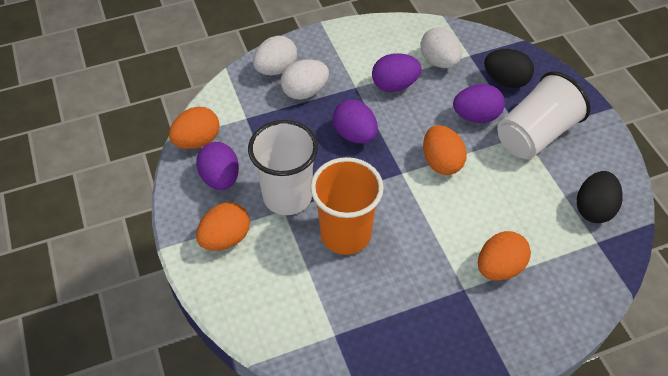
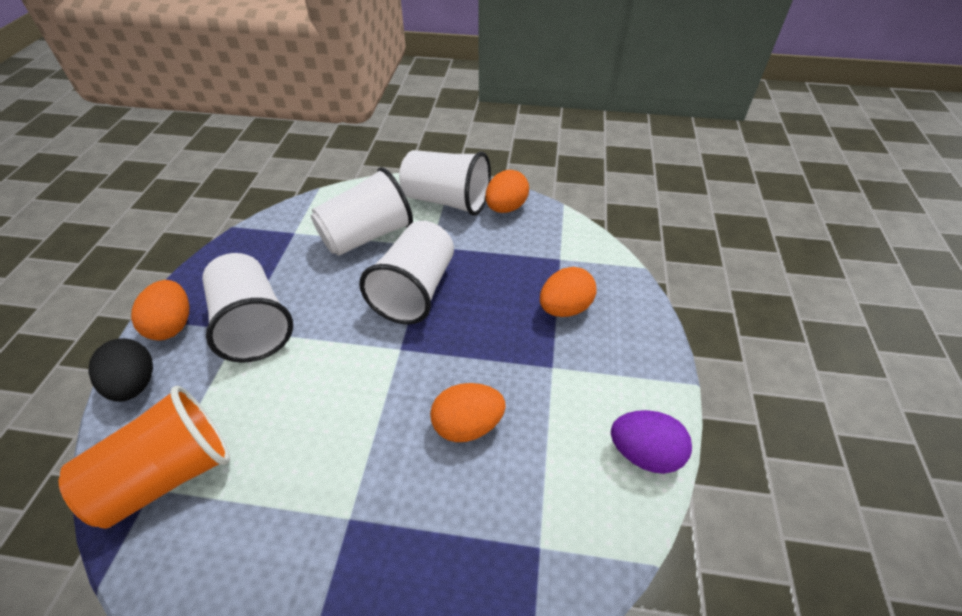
black egg: [484,49,534,88] [577,171,623,223] = 2 -> [88,338,153,402] = 1
purple egg: [196,142,239,190] [333,100,378,144] [372,53,422,92] [453,84,505,123] = 4 -> [611,410,692,474] = 1
white cup: [248,120,318,215] [497,71,591,159] = 2 -> [202,253,293,363] [311,167,413,256] [359,221,454,324] [399,150,491,216] = 4
white egg: [253,36,297,76] [281,59,329,100] [420,27,462,68] = 3 -> none = 0

